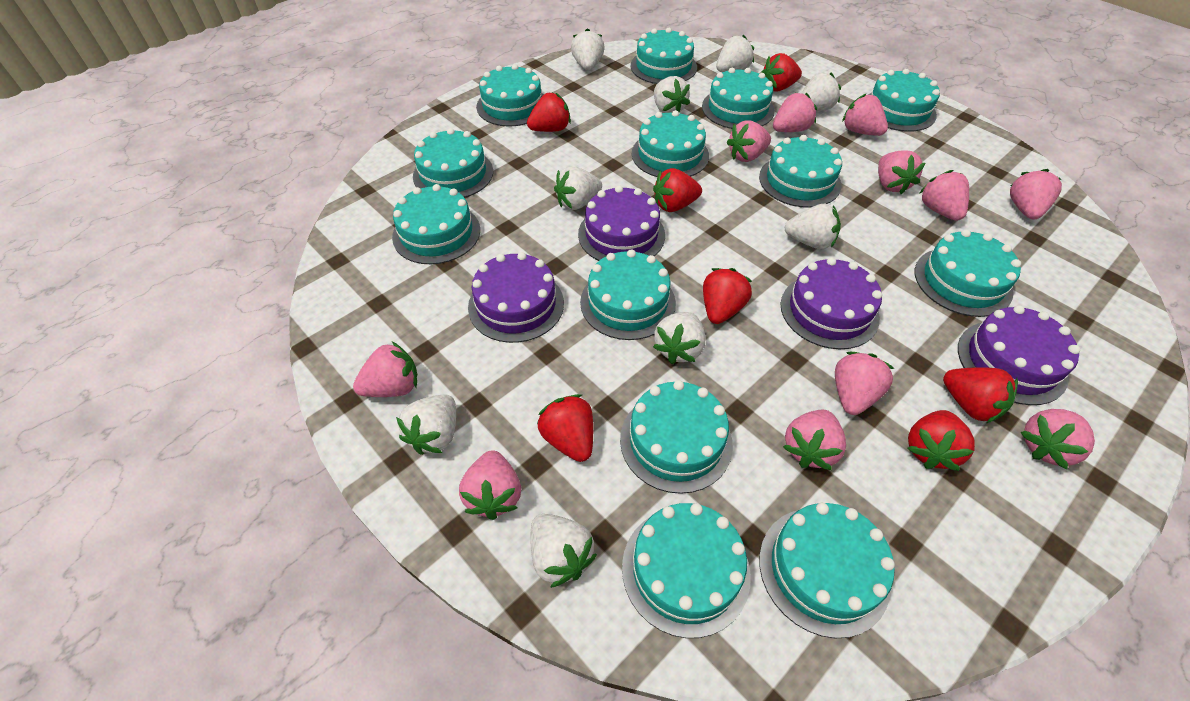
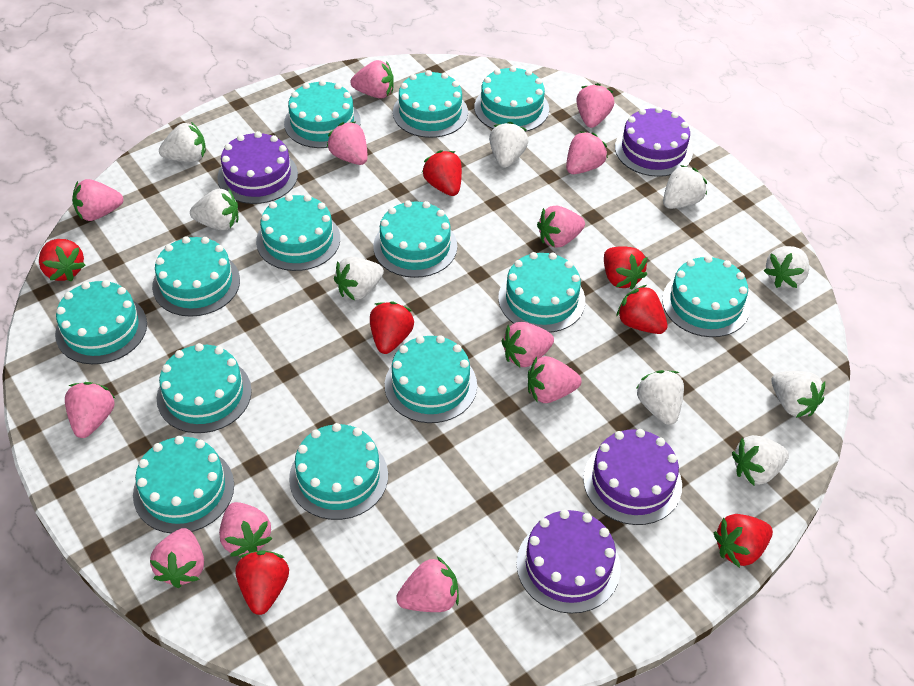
pink strawberry: [353,342,417,397] [459,450,521,520] [727,121,771,162] [773,93,817,132] [783,410,846,470] [835,352,895,415] [842,94,888,136] [878,150,925,194] [920,170,969,221] [1010,169,1062,220] [1020,409,1095,469] = 11 -> [65,382,115,438] [72,179,123,221] [150,528,204,588] [219,502,273,557] [327,122,368,165] [351,60,394,99] [396,556,459,612] [501,322,554,367] [528,356,582,403] [537,205,585,248] [566,131,608,174] [576,83,614,128] = 12

